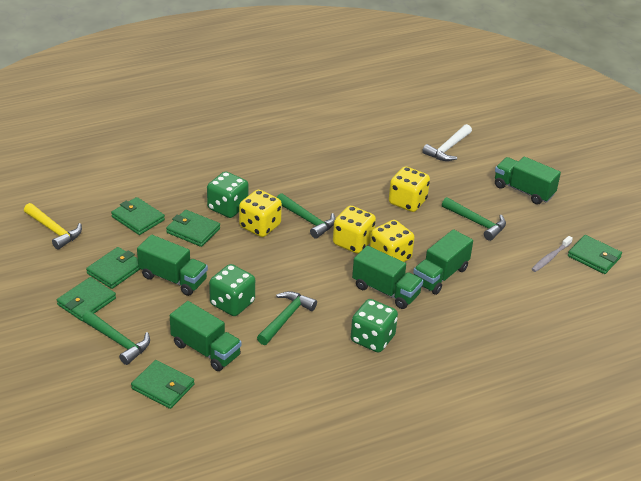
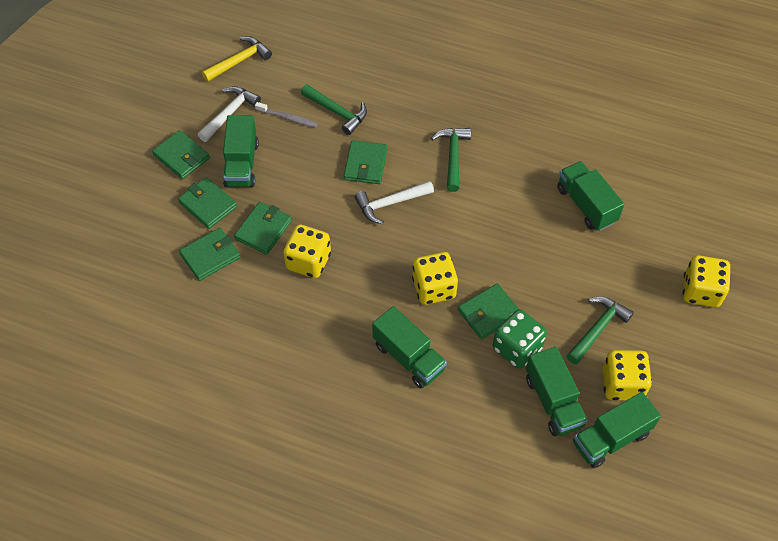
green dice: [207,172,248,218] [209,264,255,316] [351,299,398,353] = 3 -> [493,309,547,369] = 1
green hammer: [82,311,150,365] [257,291,317,345] [277,193,336,239] [442,197,506,241] = 4 -> [301,84,367,135] [431,128,471,192] [566,296,634,365] = 3
white hammer: [422,124,472,161] = 1 -> [198,86,261,142] [355,181,434,224] = 2

